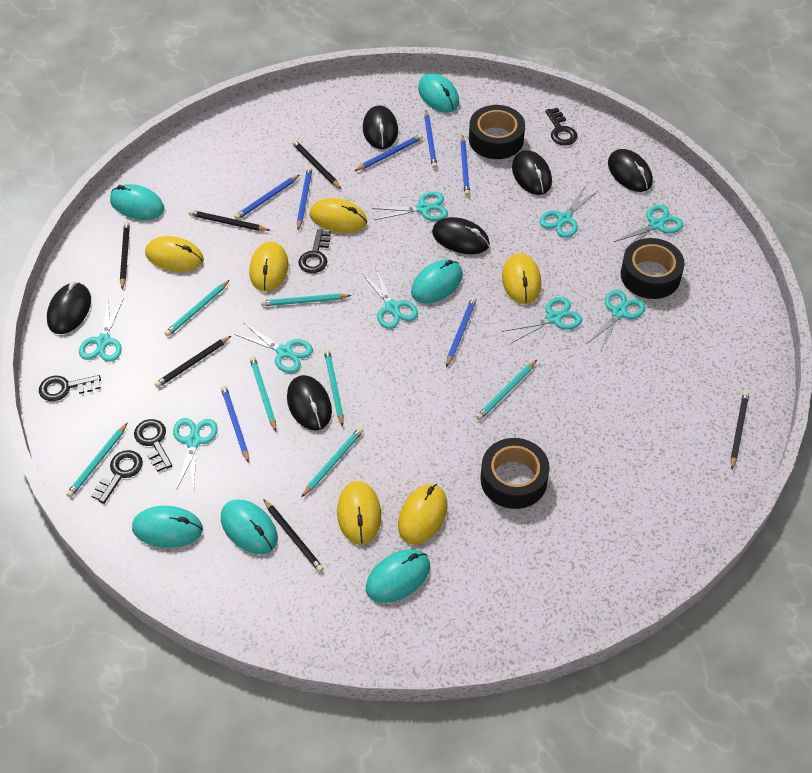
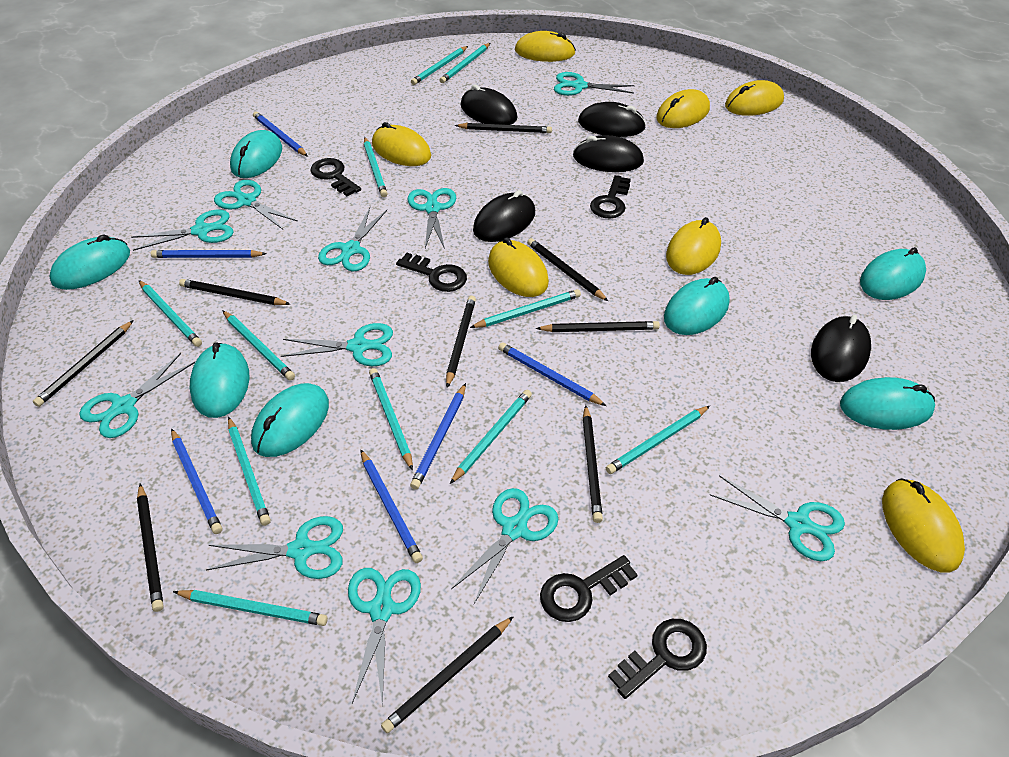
black mouse: [47,282,91,334] [287,375,332,430] [363,105,398,149] [432,217,490,254] [512,150,552,195] [608,149,653,192] = 6 -> [460,85,517,125] [473,190,535,242] [573,135,644,172] [578,102,646,137] [811,315,871,382] = 5
black pencil: [120,222,130,289] [155,336,231,388] [189,210,270,231] [263,499,324,572] [292,140,341,189] [731,391,749,469] = 6 -> [33,320,134,407] [137,484,164,612] [179,279,290,305] [381,616,514,733] [446,296,476,388] [455,123,552,133] [527,238,608,301] [536,321,660,332] [583,405,603,523] = 9
black tape: [469,105,525,159] [481,438,550,509] [621,238,685,299] = 3 -> none = 0
blue pencil: [221,385,249,463] [234,175,300,220] [297,167,312,230] [355,134,423,171] [424,110,437,169] [446,297,477,367] [460,135,470,196] = 7 -> [151,250,267,258] [171,429,222,534] [253,112,308,157] [360,449,423,563] [410,383,466,490] [498,343,606,406] = 6
turquoise mouse: [110,184,164,220] [132,506,203,548] [221,499,278,554] [366,549,430,603] [411,260,463,303] [418,73,459,113] = 6 -> [49,235,130,290] [190,342,249,418] [230,130,282,178] [251,383,329,457] [664,277,730,335] [840,377,935,430] [860,247,926,300] = 7
turquoise pencil: [66,423,127,498] [165,280,230,337] [250,356,276,431] [261,293,352,306] [301,427,363,497] [324,349,344,427] [476,360,537,420] = 7 -> [139,280,202,347] [173,590,328,626] [222,310,295,381] [228,417,271,526] [364,137,388,197] [369,368,413,471] [411,46,468,85] [440,43,490,83] [450,390,532,484] [470,289,581,328] [606,406,710,474] = 11
turquoise scissors: [79,298,124,362] [173,418,218,489] [234,323,313,373] [362,267,418,329] [372,192,448,221] [503,297,582,343] [539,185,598,238] [587,290,645,350] [614,205,683,252] = 9 -> [79,353,195,438] [131,210,234,251] [206,516,343,579] [214,180,297,229] [281,323,393,366] [318,208,387,272] [348,568,421,705] [407,188,456,249] [451,488,558,604] [554,72,635,96] [710,475,845,561] = 11
yellow mouse: [145,236,204,272] [249,241,289,292] [309,198,367,233] [337,481,381,545] [398,484,448,545] [502,253,541,304] = 6 -> [372,122,431,166] [488,237,549,297] [515,31,576,62] [656,89,710,128] [666,217,721,275] [725,80,784,116] [882,478,965,573] = 7

